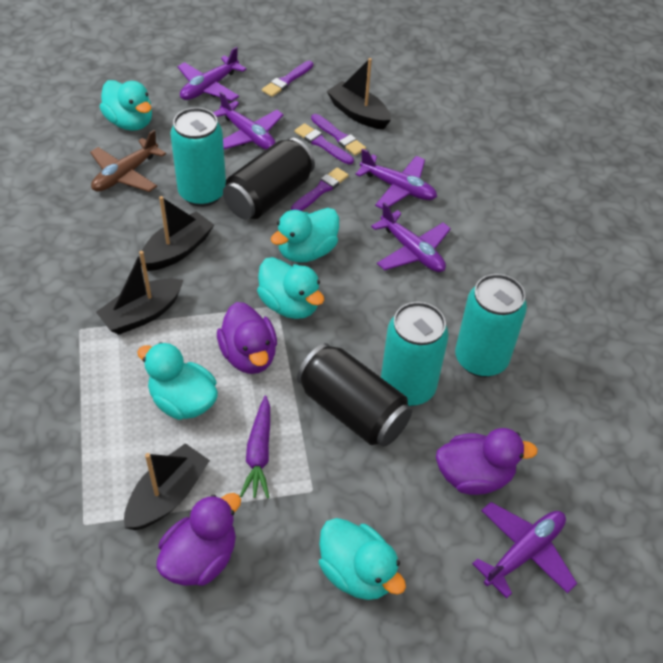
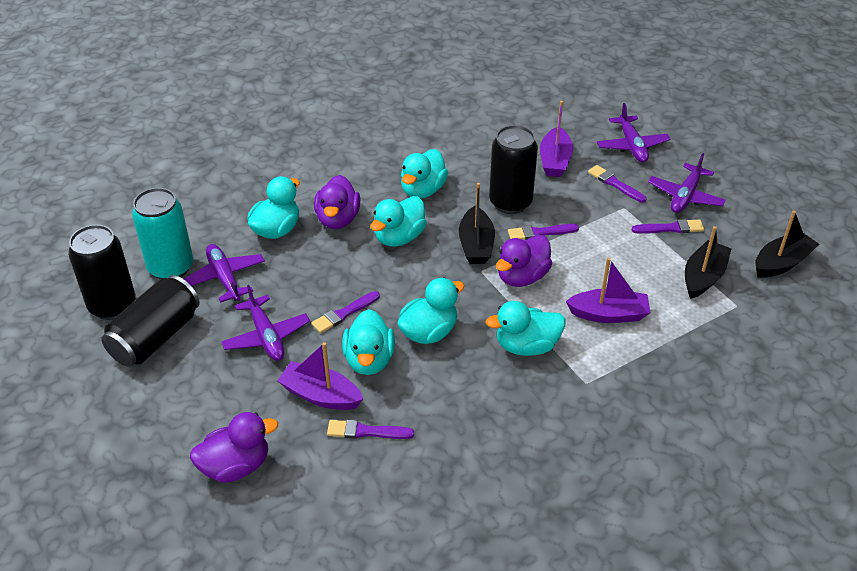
black boat: [96,251,183,335] [124,443,210,530] [139,196,214,271] [327,58,391,129] = 4 -> [459,183,495,264] [685,226,731,299] [756,210,819,278] = 3
black can: [223,137,315,220] [297,343,412,447] = 2 -> [68,225,136,320] [101,275,200,367] [489,125,538,214] = 3
brown plane: [90,130,166,192] = 1 -> none = 0
purple boat: none = 0 -> [277,342,363,410] [540,101,573,177] [566,258,650,323] = 3
purple brush: [262,61,313,97] [291,167,349,211] [294,123,354,165] [311,114,366,156] = 4 -> [311,291,380,333] [327,420,414,439] [508,224,579,240] [588,165,646,203] [632,219,704,234] = 5
purple carrot: [240,396,270,499] = 1 -> none = 0
purple plane: [177,47,247,101] [213,92,284,150] [355,149,437,209] [371,202,451,272] [472,502,577,598] = 5 -> [184,244,265,303] [221,285,310,361] [597,103,670,163] [648,153,726,213] = 4
turquoise can: [170,107,226,207] [381,302,449,406] [455,274,527,377] = 3 -> [132,188,193,280] = 1
turquoise duck: [100,80,152,131] [137,342,218,420] [257,257,324,319] [271,208,339,263] [319,518,406,600] = 5 -> [247,176,300,239] [342,309,395,375] [370,196,427,247] [398,278,464,344] [401,149,448,199] [486,301,565,356] = 6

